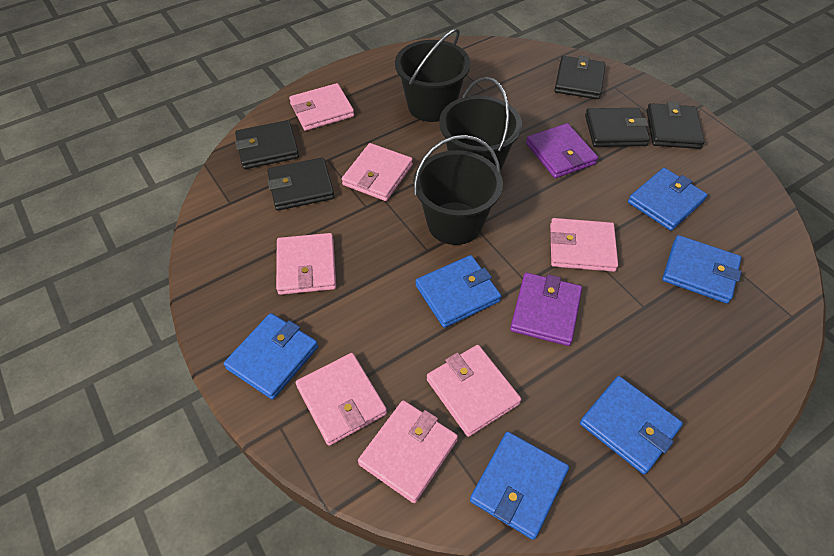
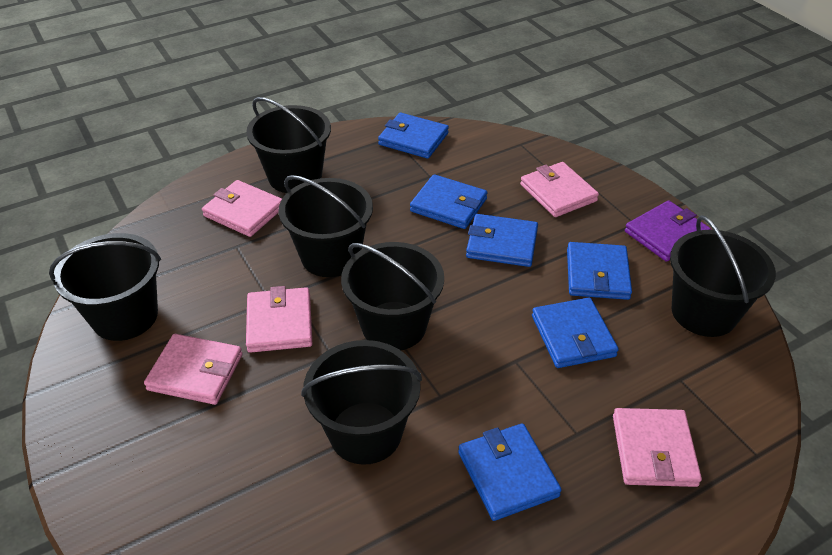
black bucket: [395,28,471,122] [414,135,503,245] [439,77,522,170] = 3 -> [49,233,161,341] [246,97,331,193] [279,175,373,277] [301,340,422,465] [341,242,444,350] [670,215,776,337] = 6
black wallet: [235,120,299,169] [267,158,335,211] [554,56,605,99] [585,108,650,147] [647,102,705,149] = 5 -> none = 0
pink wallet: [276,233,336,295] [289,83,354,131] [296,353,387,446] [342,143,413,201] [358,400,458,503] [427,345,522,437] [550,218,618,272] = 7 -> [144,334,243,405] [202,180,282,237] [246,286,312,353] [520,162,599,217] [613,408,702,487] = 5
purple wallet: [510,273,582,346] [526,123,598,178] = 2 -> [625,200,711,262] = 1

